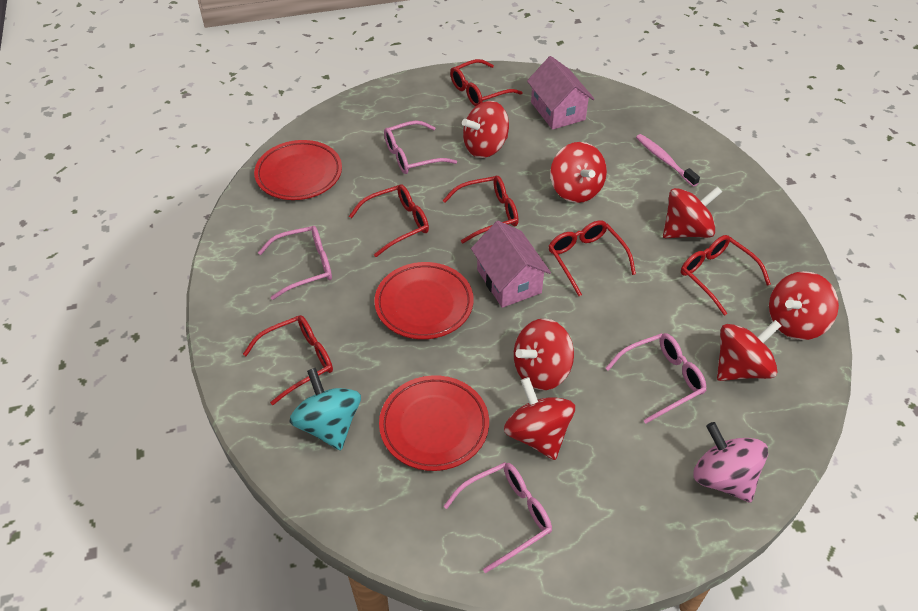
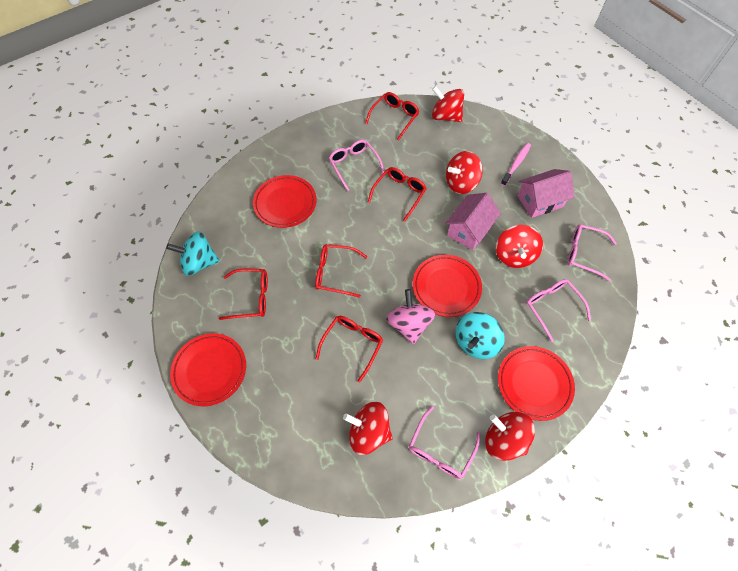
red glasses: [243,315,333,405] [349,184,429,257] [442,176,519,244] [450,59,523,106] [549,221,636,296] [681,235,771,316] = 6 -> [219,269,268,320] [315,244,368,298] [315,316,383,382] [365,92,419,141] [368,167,427,222] = 5
red plate: [254,140,342,200] [374,262,473,339] [379,375,489,471] = 3 -> [170,333,246,406] [253,175,317,228] [413,255,482,317] [498,346,575,421] = 4
red spinning top: [462,101,509,158] [504,377,575,460] [514,319,574,390] [550,142,607,203] [663,186,722,238] [717,320,781,381] [769,271,839,340] = 7 -> [343,402,393,455] [432,86,464,122] [446,151,483,194] [485,412,535,461] [496,225,543,268] = 5
turquoise spinning top: [289,368,361,450] = 1 -> [166,231,220,276] [456,312,505,359] = 2

